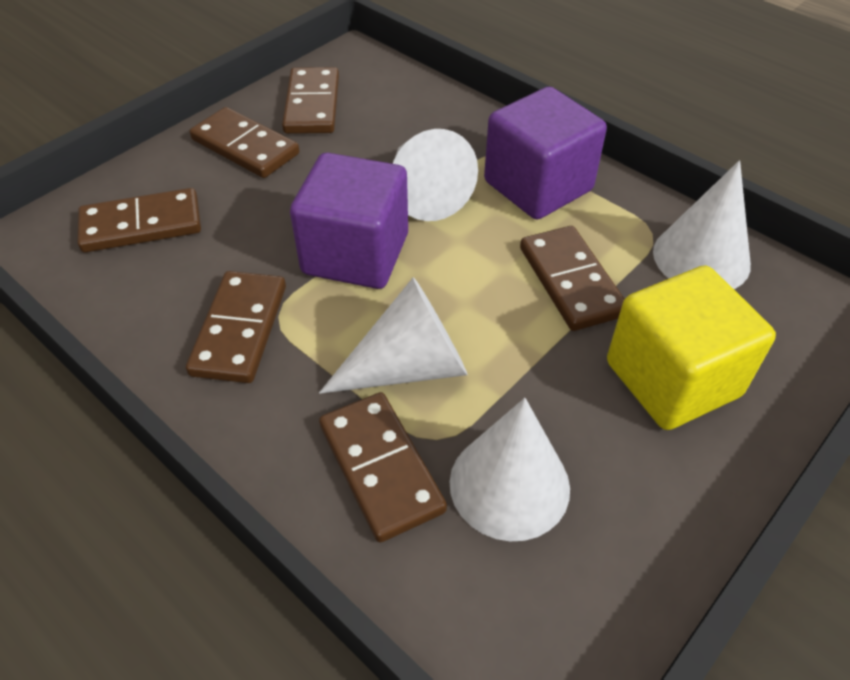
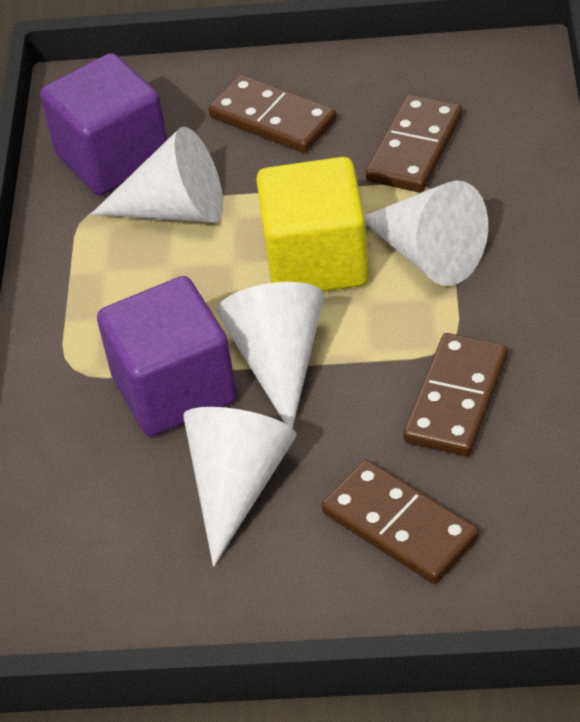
brown domino: [78,188,201,252] [186,271,286,383] [190,107,299,178] [282,67,339,134] [319,392,447,542] [520,226,625,331] = 6 -> [208,75,337,153] [321,460,479,584] [366,94,463,193] [403,333,508,456] = 4

